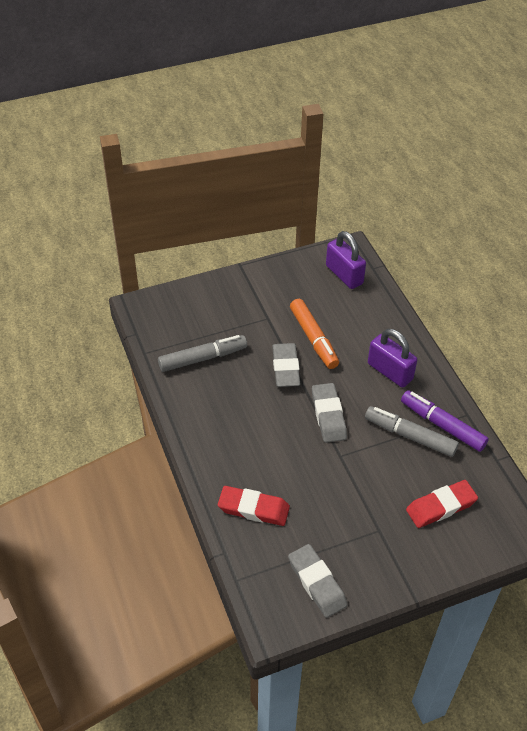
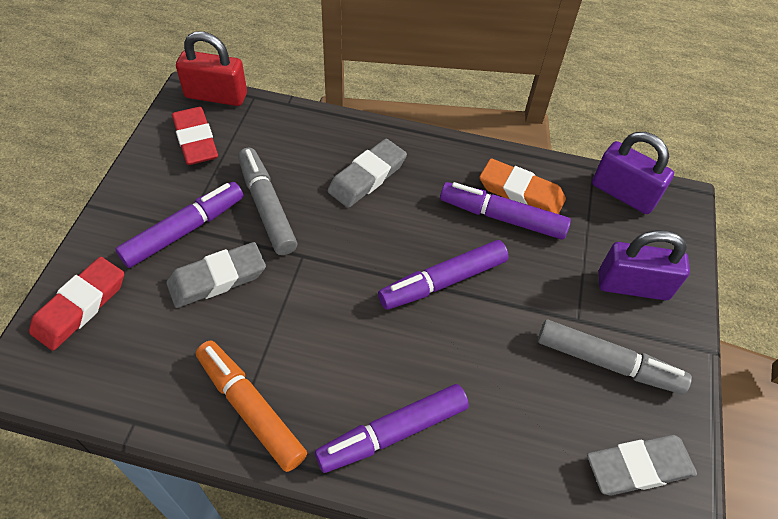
orange eraser: none = 0 -> [479,159,566,214] = 1
purple marker: [401,390,489,452] = 1 -> [115,182,244,268] [315,384,469,473] [378,240,509,310] [440,182,571,240] = 4
red padlock: none = 0 -> [176,31,247,106] = 1

